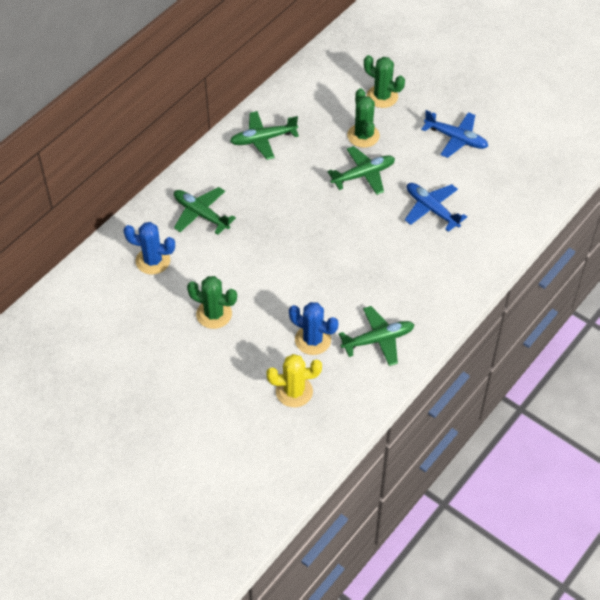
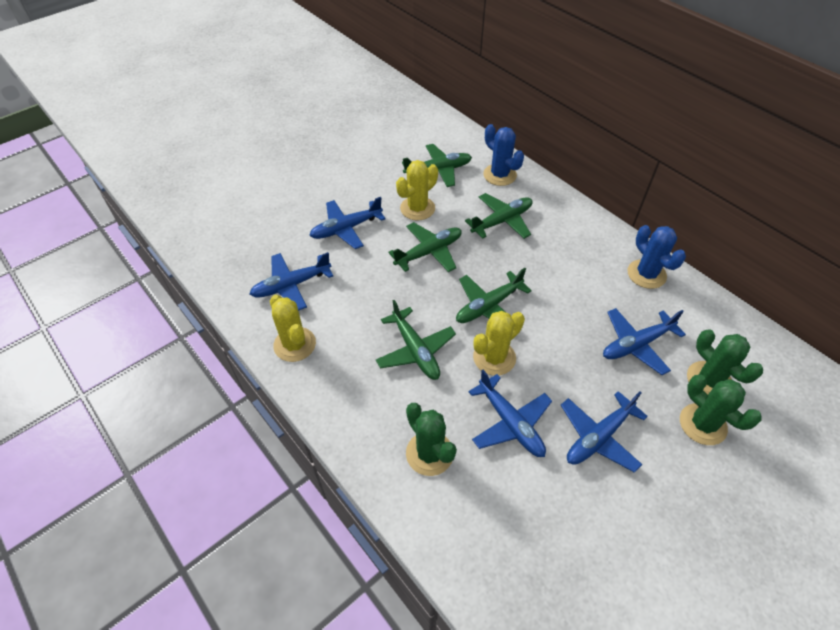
blue plane: [405,183,467,232] [421,110,488,158] = 2 -> [250,252,333,311] [309,197,386,249] [469,370,552,457] [561,391,648,473] [603,308,686,375] = 5
green plane: [174,187,236,235] [230,111,299,160] [328,146,395,195] [339,306,414,366] = 4 -> [376,300,456,380] [388,222,462,272] [402,144,472,187] [456,268,532,323] [465,193,533,239] = 5
yellow cactus: [266,354,322,407] = 1 -> [270,295,316,362] [396,160,438,221] [473,311,525,376] = 3

